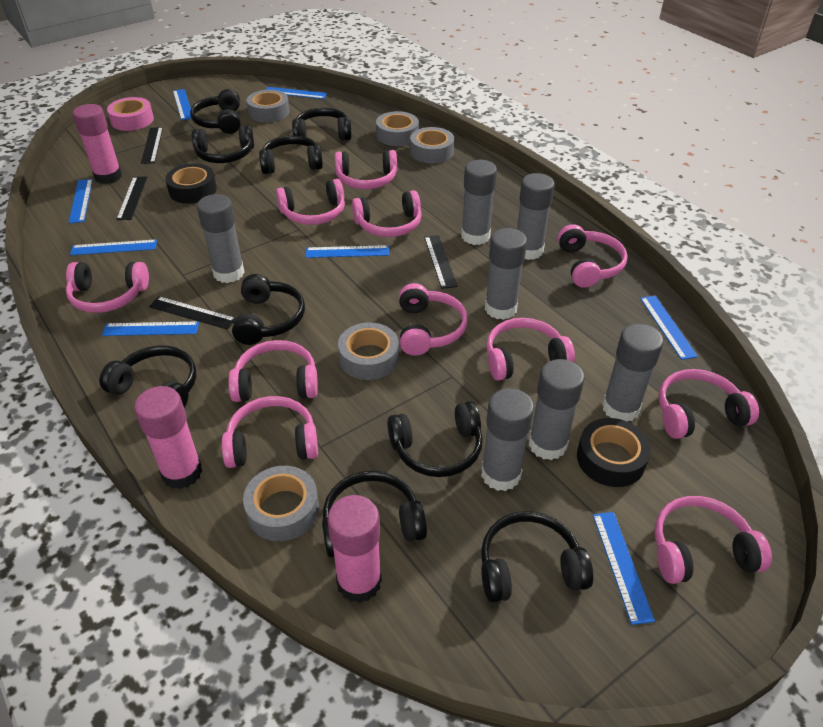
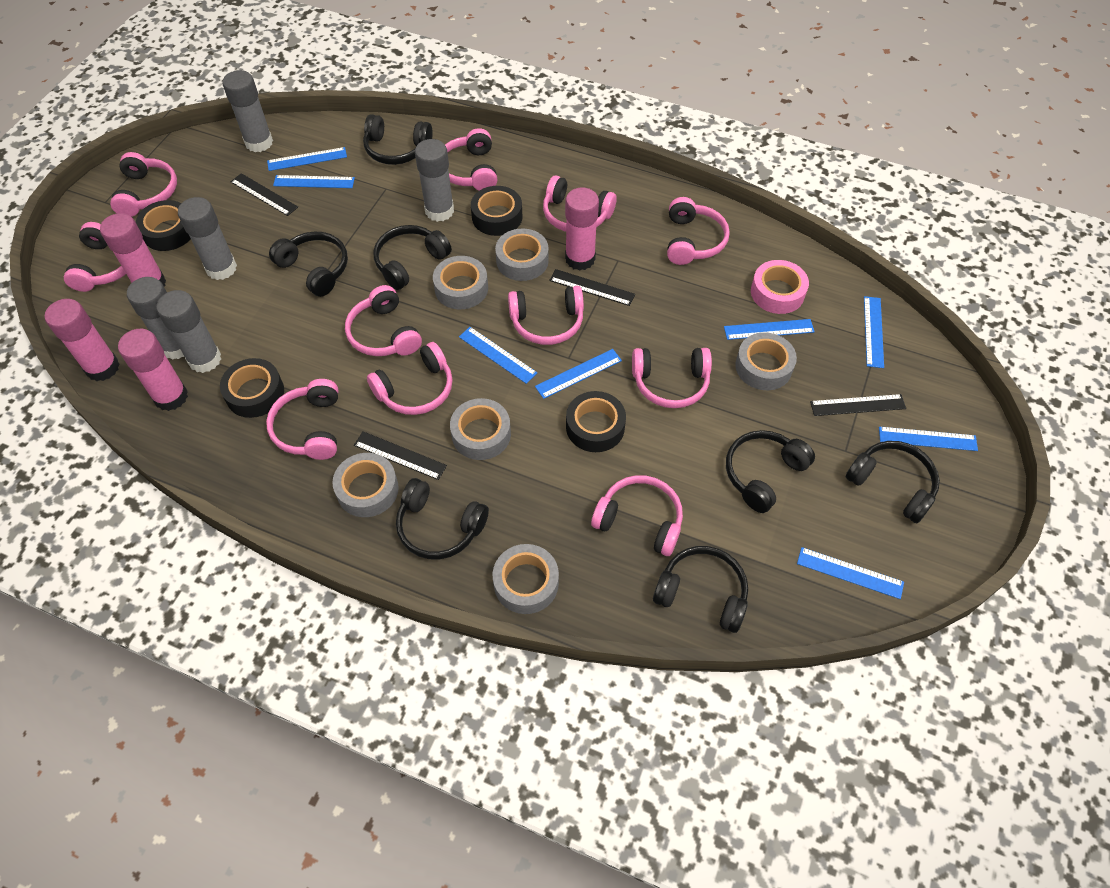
black headphones: [100,345,196,408] [190,89,241,134] [191,125,254,163] [232,274,305,345] [259,135,323,174] [292,108,352,140] [322,471,427,558] [387,401,483,477] [481,511,593,603] = 9 -> [269,231,348,297] [363,114,433,165] [373,225,452,290] [396,478,489,559] [653,546,748,633] [726,430,815,513] [846,441,940,523] = 7
black tape: [165,164,217,204] [577,418,651,487] = 2 -> [136,200,191,251] [220,358,284,418] [471,186,523,236] [566,391,626,452] = 4
grey glue stick: [197,194,245,283] [461,160,497,245] [481,388,534,491] [485,228,527,320] [517,173,555,260] [529,359,585,460] [602,324,663,422] = 7 -> [127,277,185,360] [156,290,221,373] [178,197,237,280] [222,70,273,152] [415,139,454,222] = 5
grey tape: [243,466,319,541] [247,89,290,122] [338,322,399,380] [376,111,419,146] [410,127,454,163] = 5 -> [332,453,399,517] [433,256,488,309] [450,398,511,460] [493,544,559,614] [495,228,549,281] [735,332,797,390] = 6
pink glue stick: [72,104,122,184] [134,386,202,489] [327,495,382,603] = 3 -> [45,299,120,381] [100,213,166,286] [118,329,188,411] [565,187,599,271] = 4

